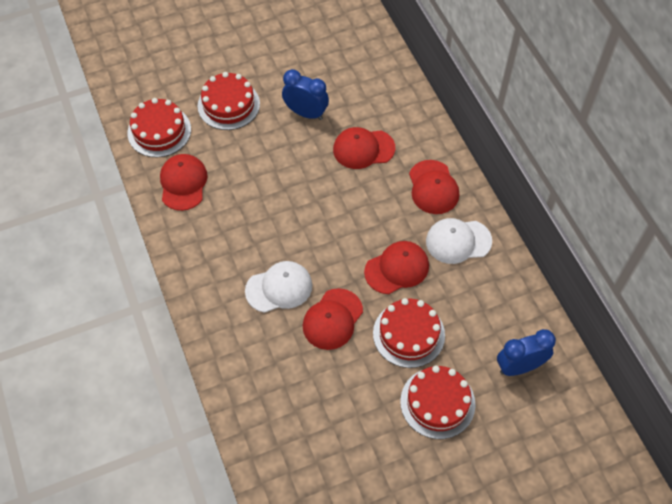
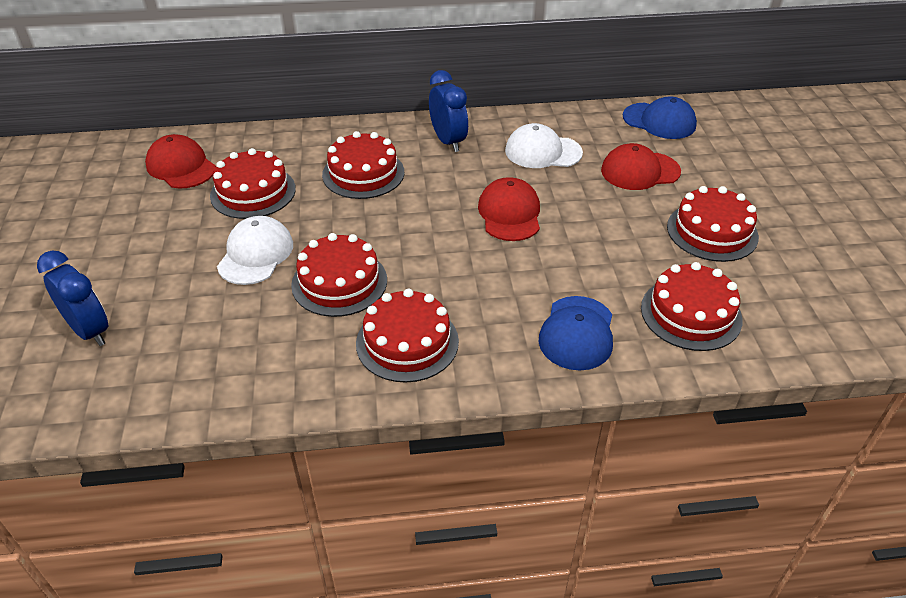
blue cap: none = 0 -> [539,296,613,370] [623,96,697,139] = 2
red cake: [127,98,191,157] [198,72,260,130] [373,298,445,368] [400,365,476,439] = 4 -> [210,148,296,219] [291,233,387,317] [322,131,404,199] [356,289,459,382] [641,262,743,351] [667,186,759,262] = 6
red cap: [160,154,208,211] [303,288,363,350] [333,127,395,169] [364,241,429,294] [409,160,459,214] = 5 -> [145,134,216,188] [478,177,540,241] [601,143,681,190] = 3

